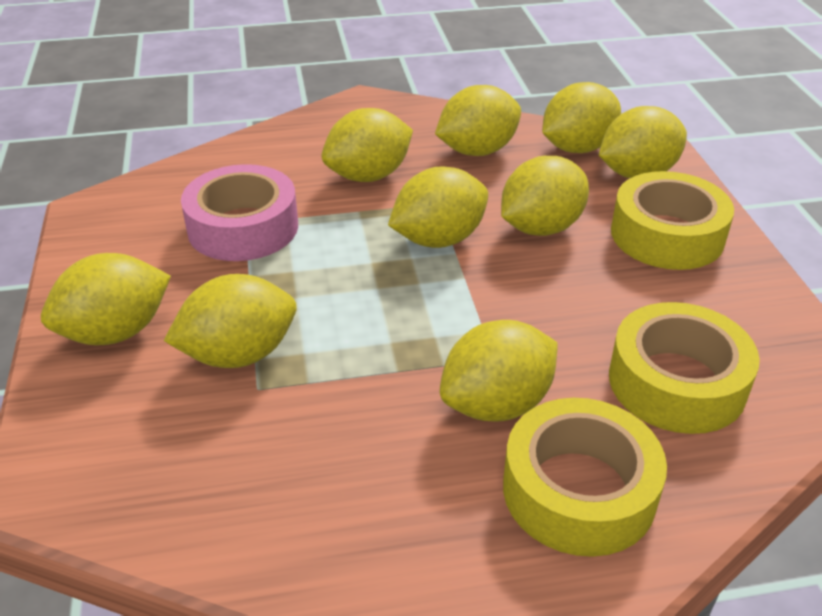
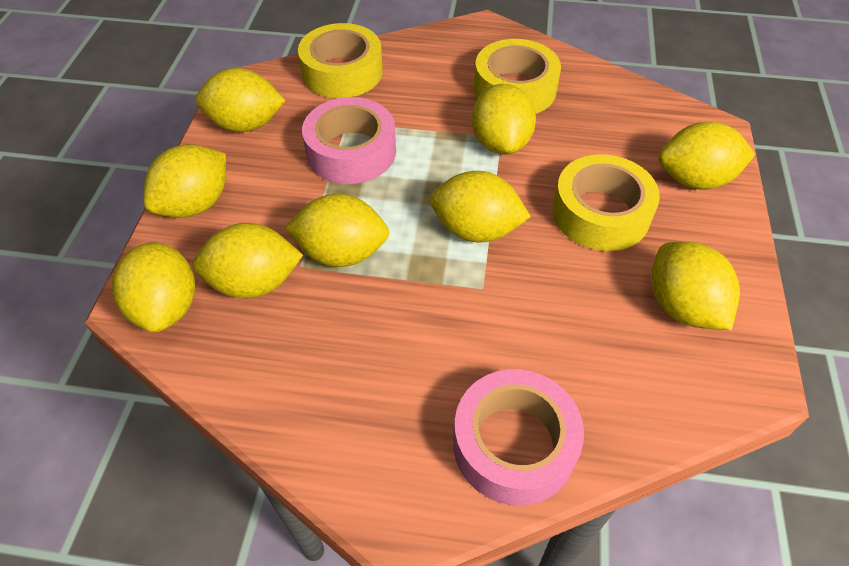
pink tape: [181,164,298,261] = 1 -> [302,97,396,184] [453,369,584,505] = 2

